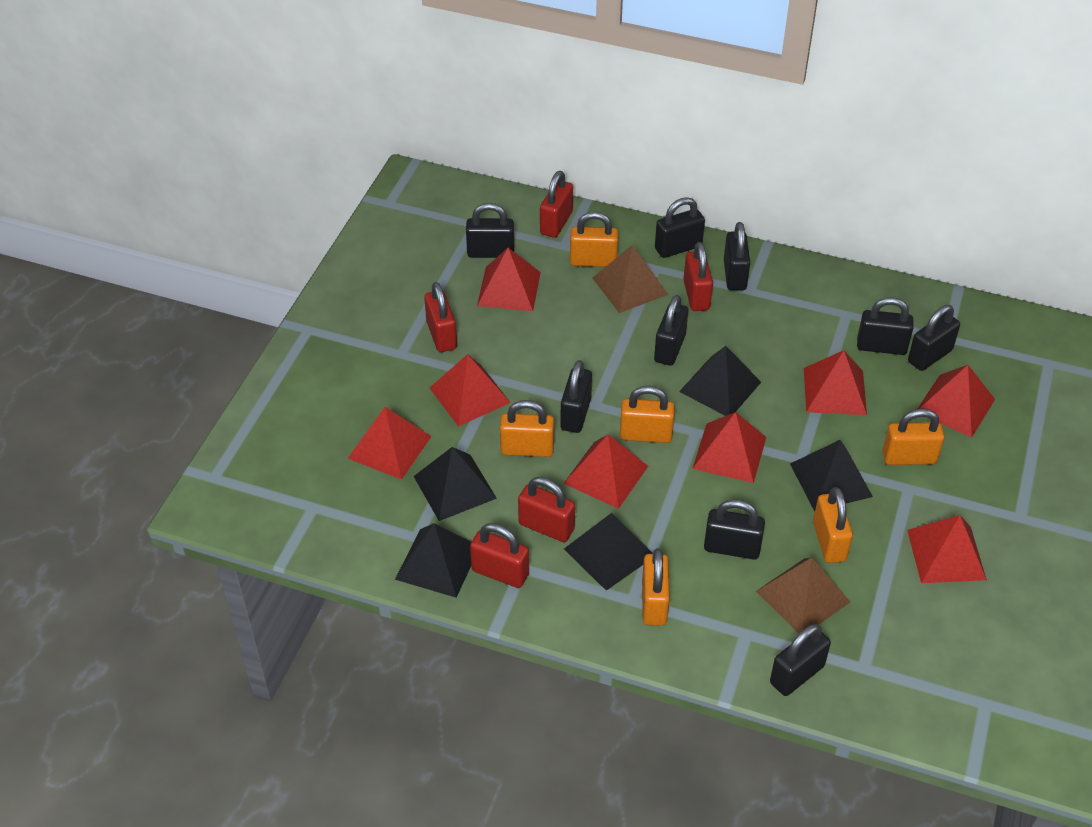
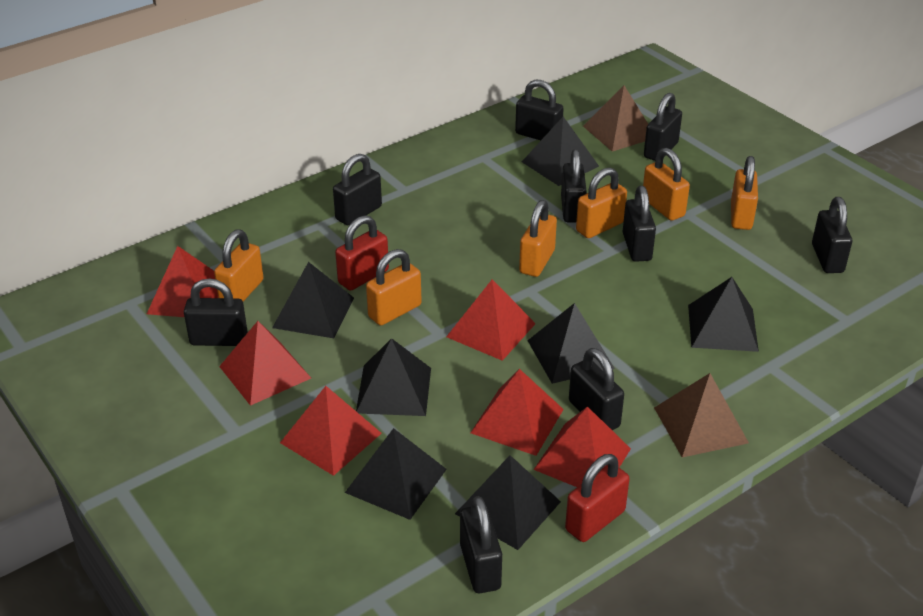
black pyramid: [395,523,471,598] [414,447,497,521] [564,513,653,591] [679,346,761,416] [790,440,873,511] = 5 -> [272,262,354,338] [345,428,447,520] [356,338,431,416] [455,455,561,550] [522,117,599,186] [527,303,615,384] [688,277,759,352] = 7
red padlock: [424,282,457,352] [470,523,529,588] [518,477,575,542] [540,171,573,238] [683,242,713,311] = 5 -> [335,215,389,291] [565,454,630,542] = 2
red pyramid: [347,407,432,480] [430,354,511,426] [477,248,541,311] [563,434,648,509] [692,412,766,483] [804,350,867,415] [907,515,987,583] [918,365,995,438] = 8 -> [147,246,218,317] [219,321,311,406] [280,386,382,476] [446,279,536,361] [471,369,564,456] [533,406,631,487] = 6

